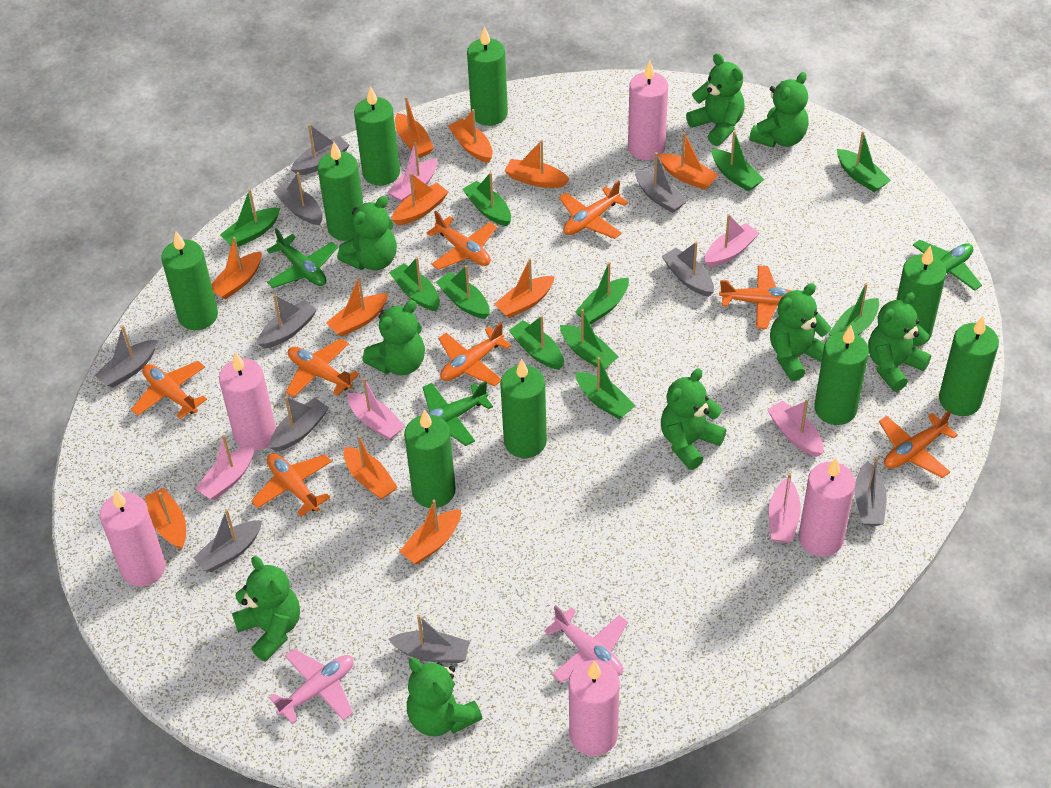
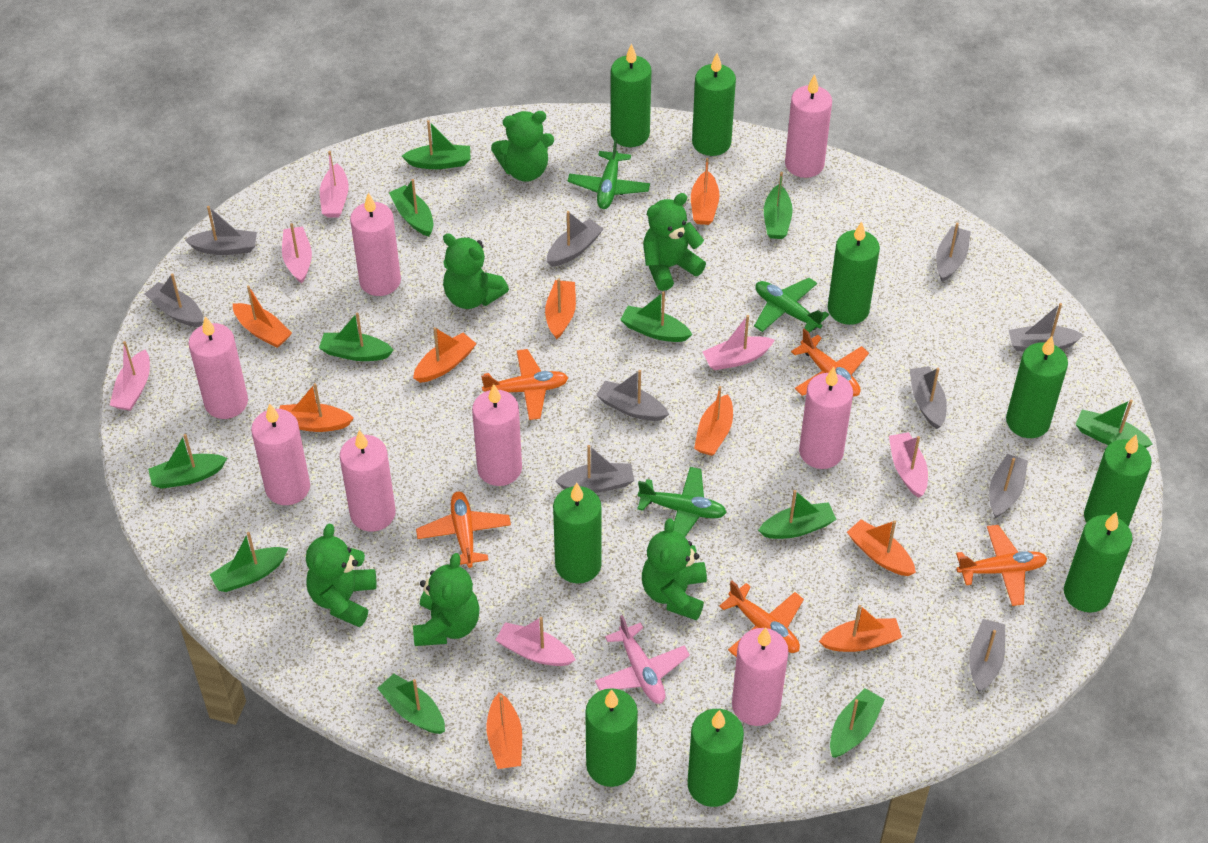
green teddy bear: [232,556,300,662] [337,196,397,270] [362,300,425,375] [407,658,483,737] [661,368,726,470] [686,53,745,146] [749,72,809,148] [770,283,831,381] [868,292,931,392] = 9 -> [306,524,376,627] [413,553,480,646] [443,233,509,309] [491,111,554,182] [642,518,707,621] [643,193,706,291] = 6
orange boat: [145,488,186,550] [211,237,262,300] [326,277,388,337] [344,435,398,500] [392,173,448,225] [395,96,434,158] [399,500,461,564] [448,109,493,163] [494,258,555,318] [505,140,570,188] [658,133,719,190] = 11 -> [233,286,292,348] [279,383,354,432] [413,327,476,383] [487,692,522,769] [545,278,576,340] [691,158,720,225] [694,386,733,456] [819,605,902,652] [847,520,916,576] = 9
orange plane: [131,361,207,419] [251,453,332,517] [285,339,359,398] [427,211,497,270] [438,322,511,386] [559,181,628,239] [719,266,792,329] [879,410,958,478] = 8 -> [416,491,511,568] [481,349,568,420] [719,580,804,658] [791,328,869,397] [956,525,1048,606] = 5
pink candle: [100,490,166,587] [219,352,276,451] [569,660,620,756] [628,61,668,160] [798,458,856,557] = 5 -> [188,316,248,419] [251,403,310,505] [340,430,396,532] [350,193,401,296] [472,384,522,486] [732,628,789,726] [785,74,832,178] [799,367,853,469] = 8
pink plane: [269,649,354,724] [544,605,628,683] = 2 -> [595,615,690,704] = 1

